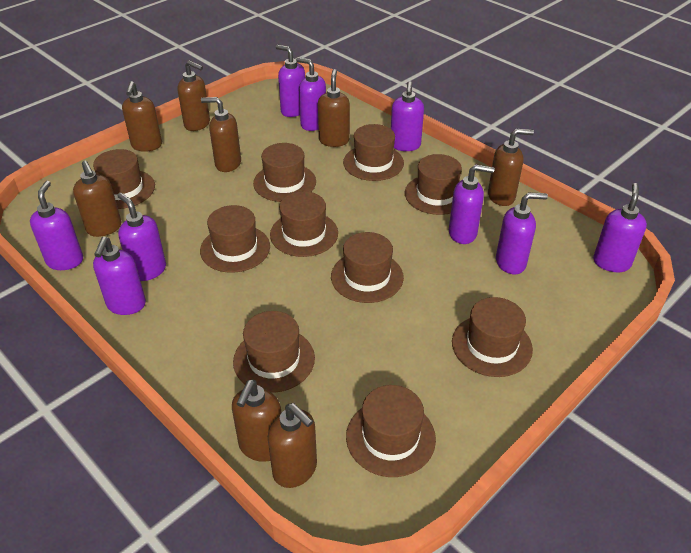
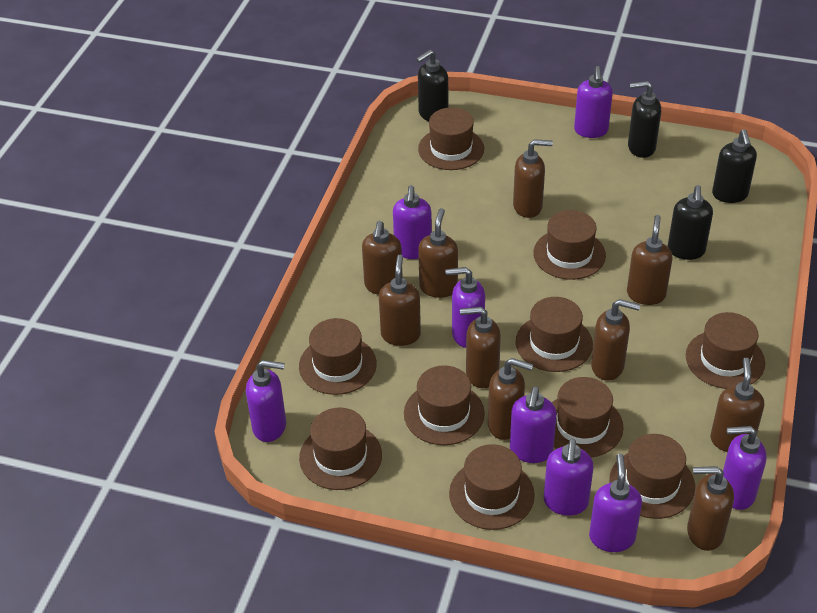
black soap dispenser: none = 0 -> [416,50,448,122] [628,81,661,158] [668,185,713,260] [712,129,757,203] = 4
brown soap dispenser: [73,161,122,237] [122,81,162,152] [177,60,210,131] [201,97,241,172] [232,380,281,462] [268,403,317,488] [318,69,350,147] [488,128,534,206] = 8 -> [362,221,403,295] [379,255,421,346] [418,208,458,298] [460,307,501,388] [488,358,533,440] [513,139,553,218] [591,299,640,381] [627,215,673,305] [687,466,734,551] [710,358,764,452] = 10
purple soap dispenser: [30,181,83,270] [93,237,146,315] [117,193,166,281] [276,45,305,117] [296,57,326,131] [391,81,424,151] [449,164,495,244] [496,192,548,274] [593,183,647,272] = 9 -> [246,360,286,442] [393,185,432,259] [445,267,485,348] [510,387,556,463] [544,439,594,516] [574,66,613,138] [589,454,642,552] [723,426,766,510] = 8

